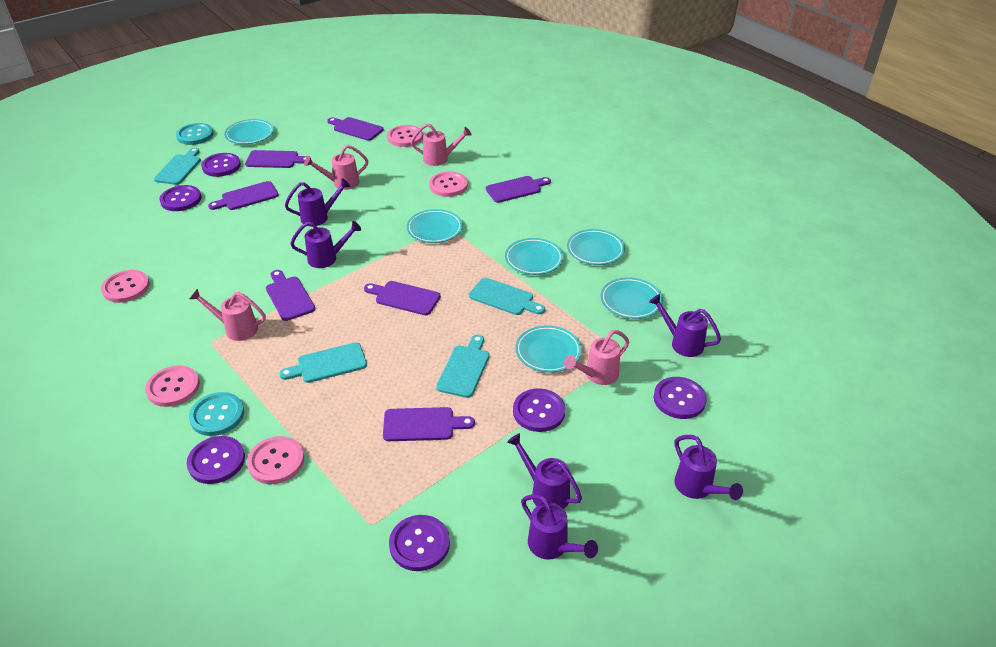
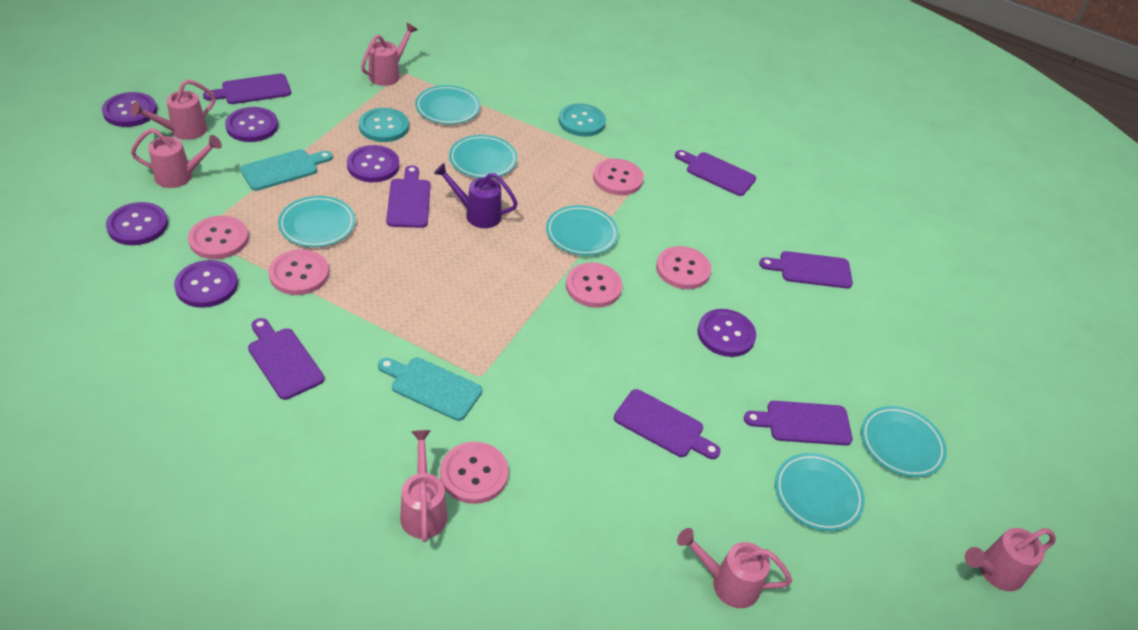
pink button: [101,270,150,303] [145,365,200,407] [247,436,304,484] [387,125,423,147] [429,172,468,197] = 5 -> [188,215,249,259] [269,249,329,295] [440,442,509,504] [566,262,623,308] [593,159,644,195] [656,246,711,289] = 6
pink watering can: [189,289,266,341] [304,145,368,190] [411,123,471,166] [564,330,629,385] = 4 -> [130,80,215,140] [131,128,222,188] [361,23,417,86] [400,430,447,542] [677,528,792,608] [965,528,1056,591] = 6
purple watering can: [285,178,350,226] [290,221,361,268] [507,433,582,509] [521,494,598,560] [649,294,721,357] [674,435,743,500] = 6 -> [434,163,518,228] = 1
turquoise cutting board: [154,148,201,185] [279,342,367,383] [436,335,489,398] [469,278,545,315] = 4 -> [240,149,333,191] [378,358,482,421] = 2

